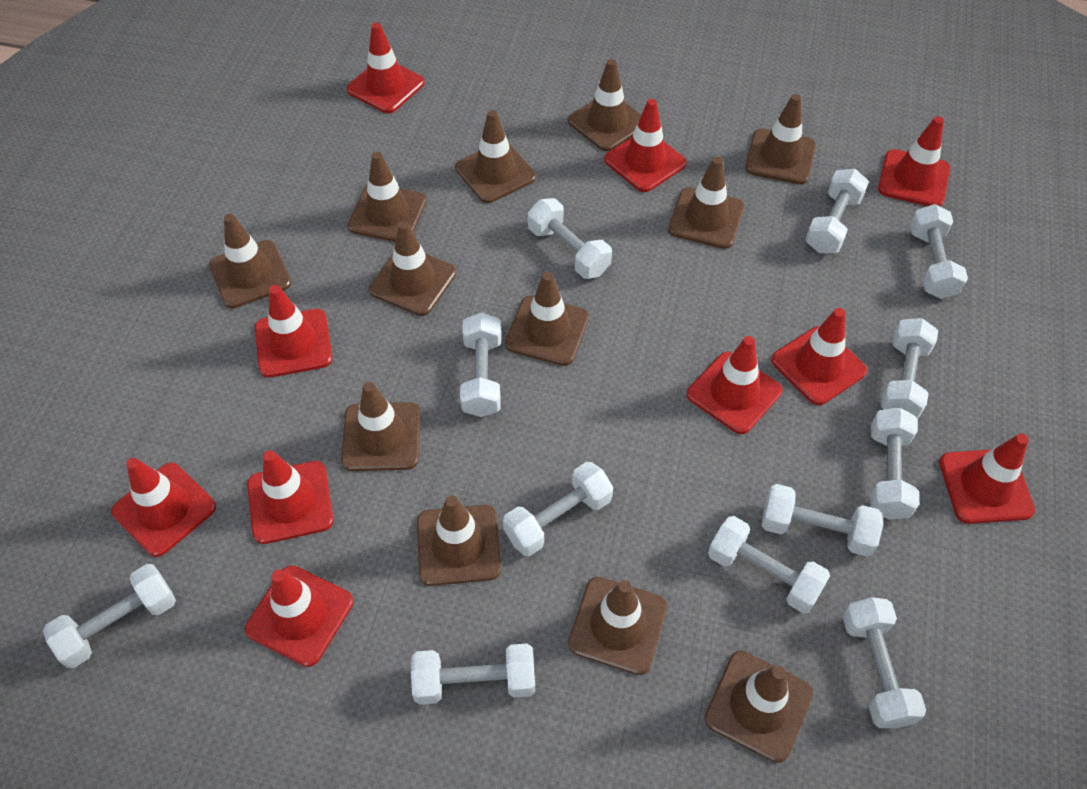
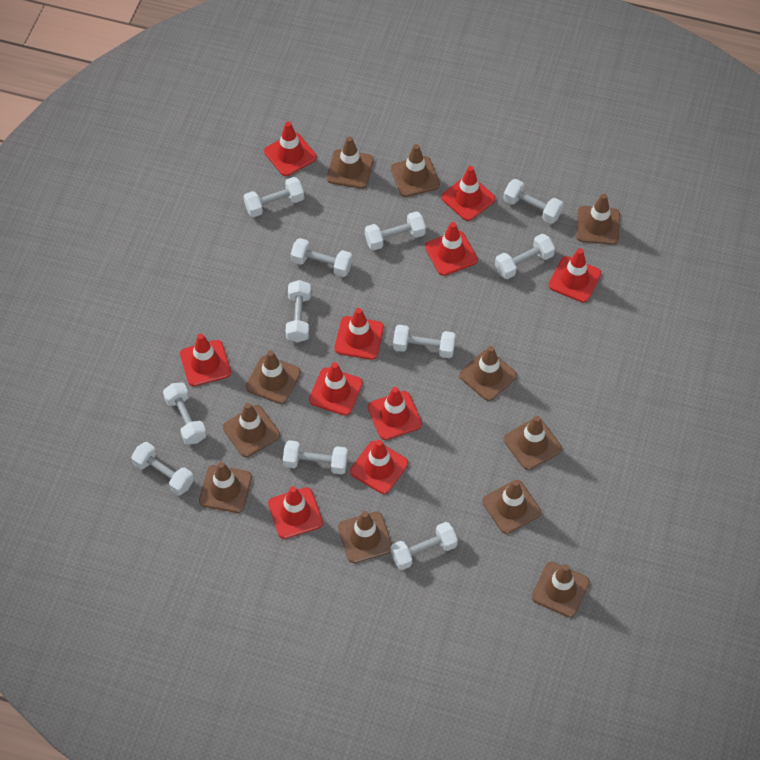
brown traffic cone: [209,214,291,308] [341,382,421,471] [347,152,427,242] [369,221,456,316] [417,495,501,586] [455,110,536,203] [505,272,589,366] [568,59,641,151] [568,577,667,675] [668,157,744,249] [704,651,813,763] [745,94,816,185] = 12 -> [199,462,252,513] [223,403,280,457] [246,350,301,404] [327,136,374,189] [338,511,392,563] [391,144,440,197] [459,346,517,401] [482,480,541,534] [504,416,562,470] [532,562,590,618] [576,193,620,245] = 11
white dumbbell: [43,564,176,668] [411,643,535,705] [460,312,501,417] [503,462,613,556] [528,198,612,279] [708,516,830,613] [762,484,883,557] [806,169,869,253] [843,597,926,729] [870,407,919,520] [881,318,938,418] [910,204,968,299] = 12 -> [131,442,194,495] [163,382,207,445] [244,177,304,217] [283,440,348,474] [286,280,311,342] [291,238,352,277] [365,211,426,250] [391,522,458,570] [393,325,456,358] [495,234,555,279] [503,179,563,224] = 11

